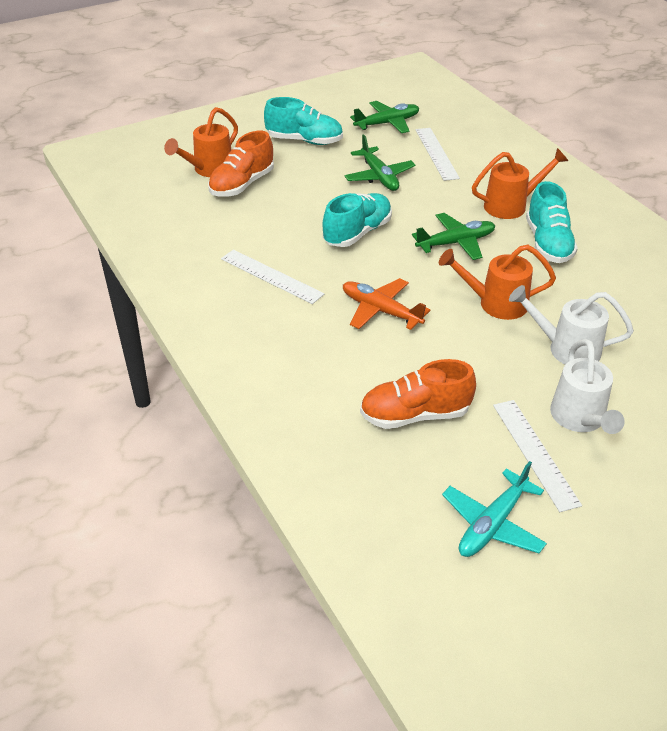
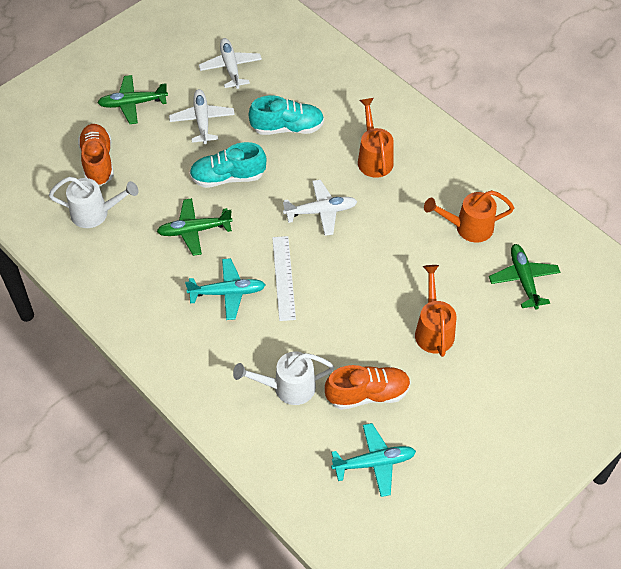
orange plane: [343,278,430,330] = 1 -> none = 0
turquoise plane: [442,461,547,557] = 1 -> [185,258,265,320] [331,423,416,497] = 2
turquoise shoe: [264,97,343,145] [323,193,392,247] [526,181,578,263] = 3 -> [189,142,267,188] [249,96,324,135] = 2
white plane: none = 0 -> [169,89,235,144] [199,38,262,89] [283,180,358,236] = 3
white ruler: [221,250,325,304] [415,128,460,181] [493,400,582,512] = 3 -> [272,236,296,321] = 1

